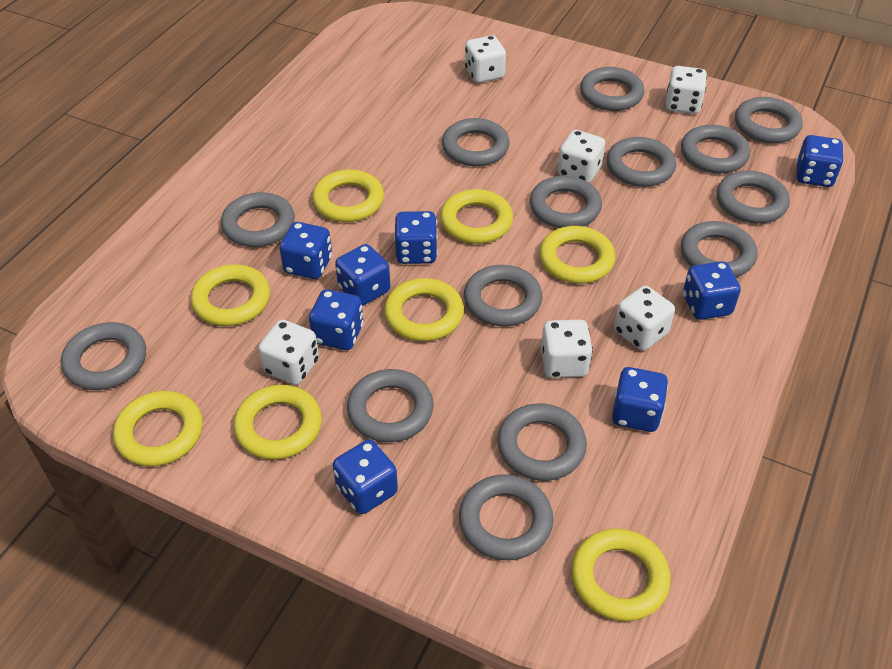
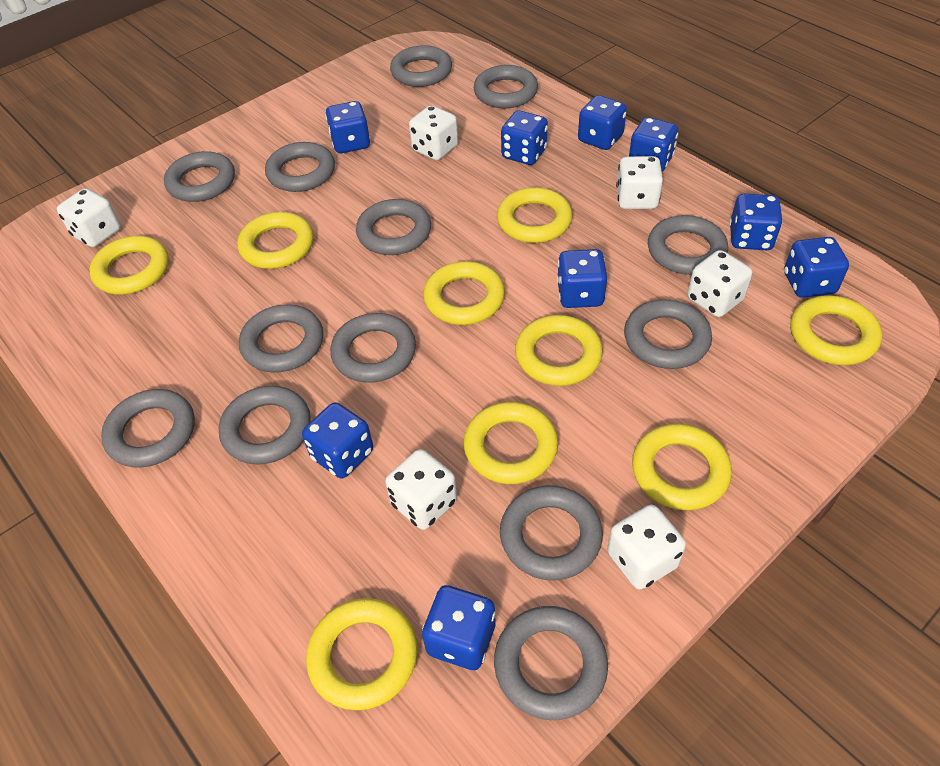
blue dice: [279,222,332,279] [309,289,364,350] [333,440,398,514] [335,244,390,306] [394,211,438,264] [612,367,668,432] [683,261,741,320] [796,135,844,187] = 8 -> [302,402,373,479] [325,101,370,153] [422,585,496,670] [501,111,548,165] [557,249,607,308] [578,95,627,150] [629,117,678,172] [730,194,783,250] [784,237,849,298] = 9
grey ring: [61,322,146,390] [221,192,295,247] [347,369,433,442] [442,118,510,166] [459,475,553,560] [464,265,542,326] [497,404,587,481] [530,176,602,228] [580,67,644,111] [607,137,676,187] [681,125,750,174] [681,221,758,277] [717,171,790,223] [735,97,803,143] = 14 -> [101,389,195,467] [164,151,235,202] [219,386,311,465] [239,304,323,373] [265,142,335,192] [330,313,416,383] [356,199,431,255] [390,45,452,87] [474,65,538,108] [494,606,608,720] [500,485,603,580] [624,300,712,369] [648,215,728,275] = 13
yellow ring: [113,391,203,466] [191,264,270,326] [234,385,322,460] [312,169,384,222] [384,278,464,341] [440,189,513,244] [539,226,615,284] [571,528,671,621] = 8 -> [89,236,169,295] [237,212,314,269] [306,598,418,710] [423,261,505,325] [463,402,558,484] [497,187,572,243] [515,315,603,386] [632,424,732,510] [790,295,882,365] = 9

